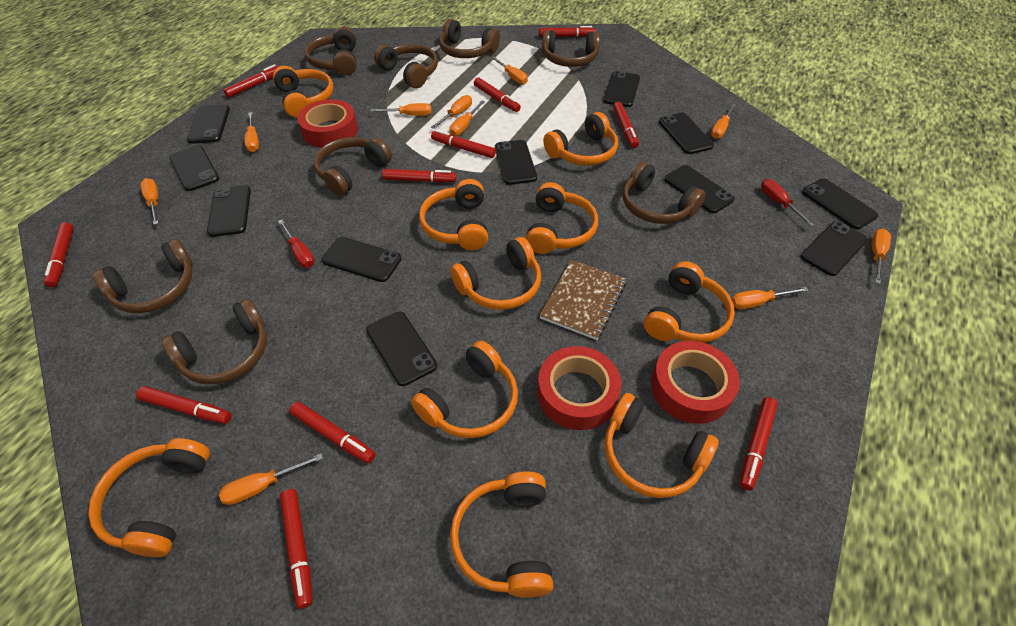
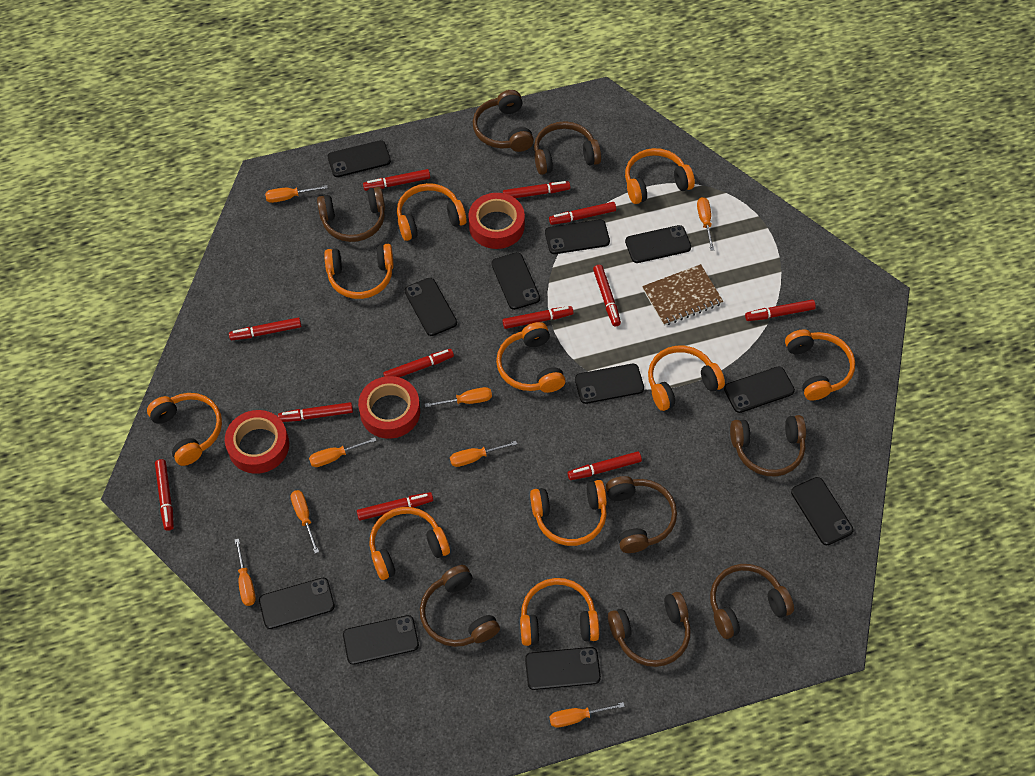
orange screwdriver: [140,178,159,225] [219,453,323,505] [244,112,259,152] [371,103,432,116] [431,95,472,129] [449,101,485,136] [491,56,528,85] [711,103,736,139] [731,287,808,309] [872,229,891,284] = 10 -> [235,539,256,606] [265,185,328,203] [291,490,319,553] [309,437,376,467] [425,387,492,407] [450,441,517,467] [550,702,625,728] [697,197,714,251] = 8
red marker: [44,222,74,287] [136,386,232,424] [223,64,280,98] [280,489,313,609] [289,402,376,463] [382,169,457,183] [431,130,496,158] [474,77,521,112] [539,26,596,37] [613,102,639,148] [740,397,778,491] = 11 -> [155,459,174,531] [229,317,301,340] [278,402,353,422] [357,492,433,521] [363,169,430,191] [383,349,454,377] [503,181,570,198] [503,306,574,329] [549,202,616,225] [568,451,642,480] [593,265,621,327] [745,300,816,321] = 12
red screwdriver: [278,220,315,268] [761,179,814,226] = 2 -> none = 0

